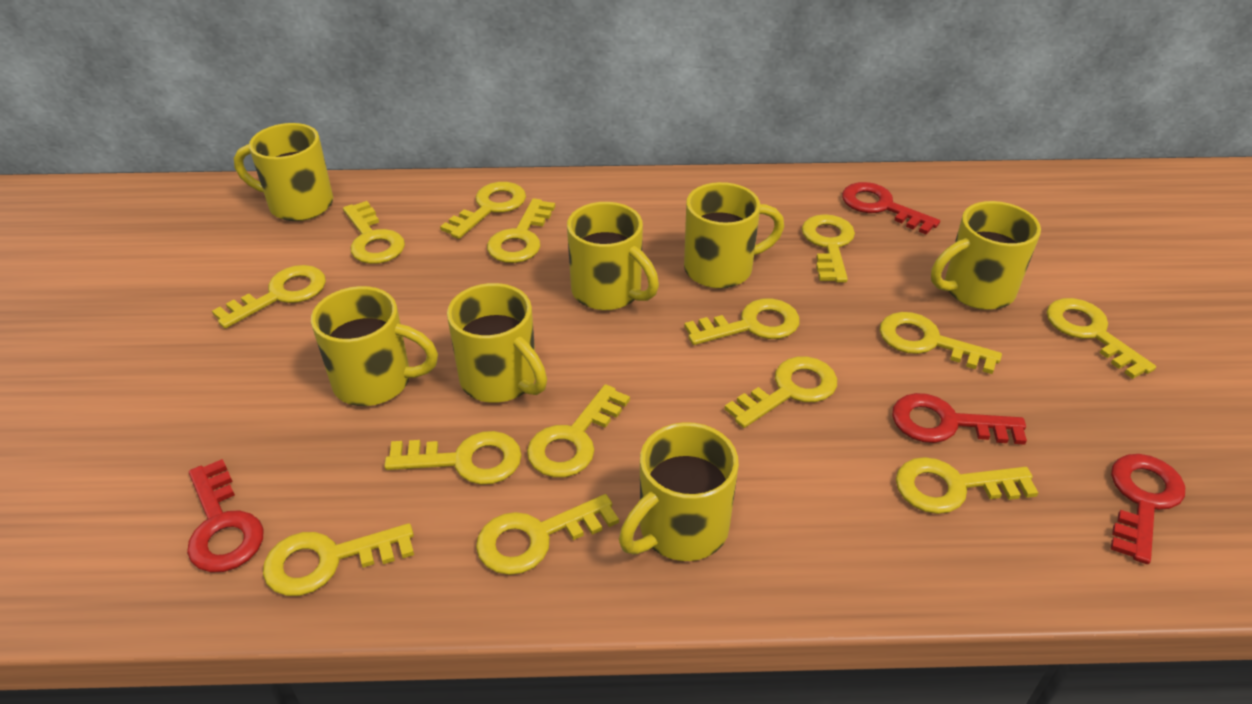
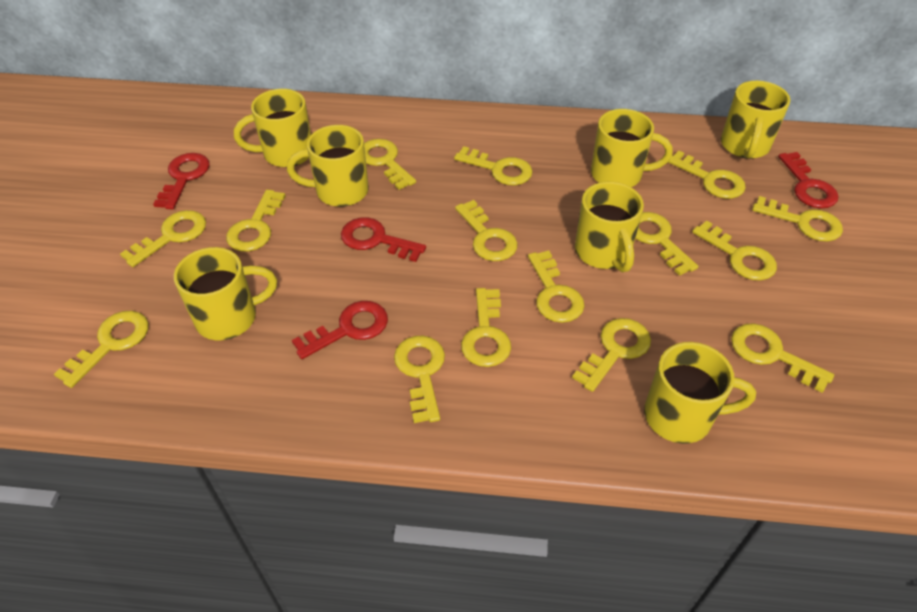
yellow key: [212,265,326,329] [263,523,414,596] [343,201,405,264] [384,431,522,485] [440,182,526,239] [476,494,619,575] [487,198,555,263] [527,384,630,478] [684,298,800,345] [724,357,837,428] [802,214,855,283] [880,312,1002,374] [896,457,1038,514] [1046,298,1156,379] = 14 -> [54,311,148,388] [120,210,206,267] [226,190,286,251] [364,139,416,190] [394,336,445,423] [454,146,533,185] [455,200,518,261] [461,288,511,367] [528,251,585,323] [572,318,651,392] [635,212,698,276] [668,151,746,199] [692,220,777,281] [731,323,834,393] [752,196,843,242] = 15

